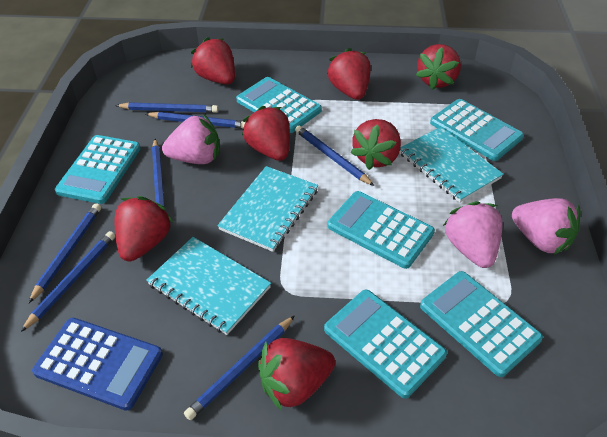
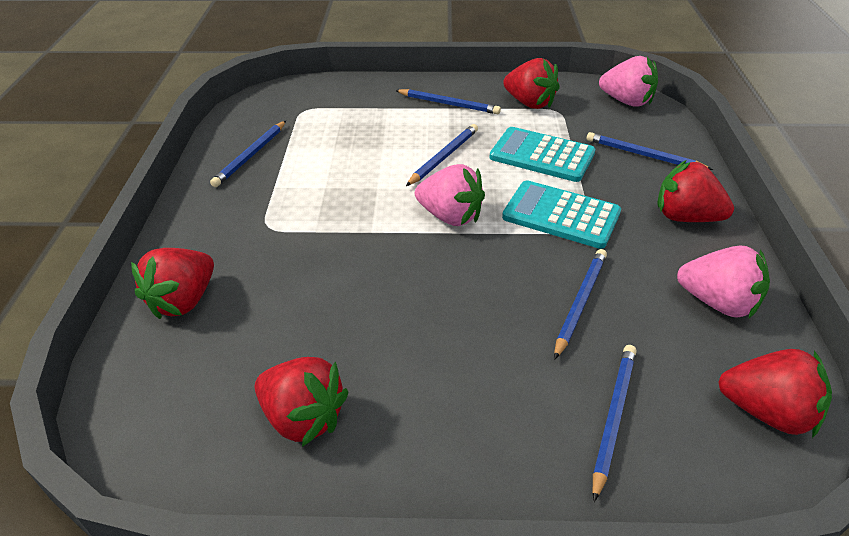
blue calculator: [32,318,163,411] = 1 -> none = 0
blue pencil: [21,231,115,332] [28,203,101,304] [115,102,218,113] [146,112,245,129] [152,139,165,207] [184,315,295,420] [295,126,374,186] = 7 -> [210,121,286,187] [395,89,501,114] [406,124,478,186] [554,249,607,360] [587,132,713,170] [593,345,636,502] = 6
red strawberry: [115,196,173,261] [191,37,235,85] [242,106,290,161] [258,338,335,411] [327,48,371,100] [350,119,401,170] [416,44,461,90] = 7 -> [131,248,214,319] [255,357,349,447] [503,58,560,109] [657,160,734,222] [718,349,832,438] = 5
turquoise calculator: [55,135,141,204] [236,77,322,133] [324,290,447,398] [328,191,435,269] [420,271,543,377] [430,99,524,161] = 6 -> [489,127,595,182] [502,180,621,249] = 2
turquoise notebook: [147,237,271,335] [217,166,318,252] [399,127,504,203] = 3 -> none = 0

